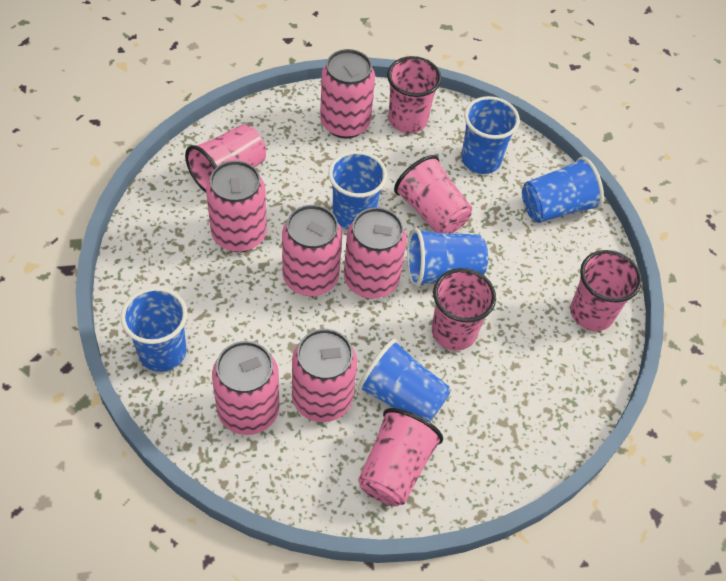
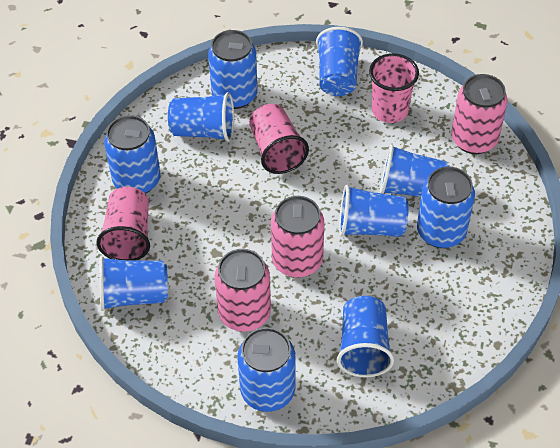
blue can: none = 0 -> [104,115,161,194] [208,30,258,109] [238,327,295,412] [417,167,475,248] = 4
pink can: [206,161,267,252] [212,341,279,435] [282,205,342,296] [292,329,357,422] [320,49,375,139] [344,207,407,299] = 6 -> [214,249,271,332] [271,196,325,278] [451,74,508,154] = 3
pink cup: [185,124,266,193] [358,408,443,506] [387,56,441,133] [394,155,472,233] [432,268,496,350] [570,250,642,331] = 6 -> [96,187,150,260] [249,104,309,174] [369,53,419,123] = 3

